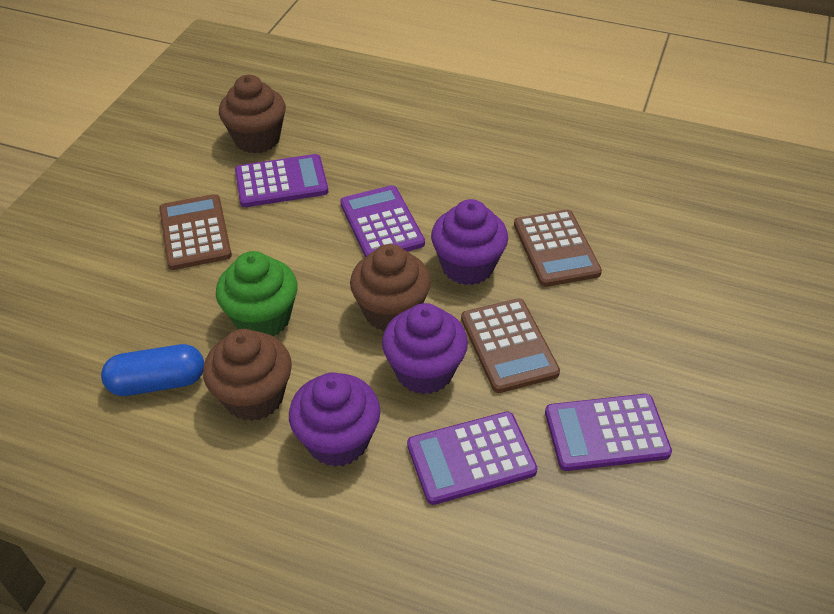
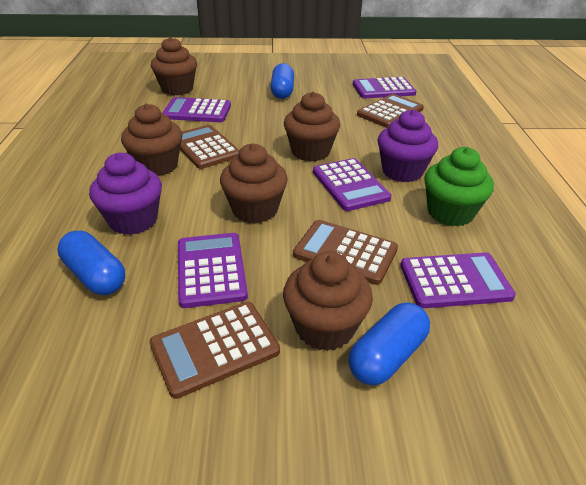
blue capsule: [101,344,204,396] = 1 -> [57,231,125,295] [270,63,294,99] [348,302,430,385] = 3
brown calculator: [159,194,232,270] [461,299,560,393] [514,210,602,287] = 3 -> [150,302,280,399] [180,125,239,169] [293,220,398,285] [357,94,424,128] = 4
brown cupcake: [203,329,292,421] [219,75,286,154] [350,244,431,332] = 3 -> [121,103,182,176] [151,37,197,96] [220,143,288,223] [283,251,373,351] [284,92,340,161] = 5
purple calculator: [235,154,328,207] [340,185,425,257] [407,411,538,505] [545,394,672,471] = 4 -> [162,97,231,122] [178,233,248,308] [313,158,391,211] [353,77,416,98] [400,252,516,308] = 5
purple cupcake: [289,373,381,467] [382,303,468,394] [431,199,508,285] = 3 -> [89,153,162,235] [378,109,438,182] = 2

